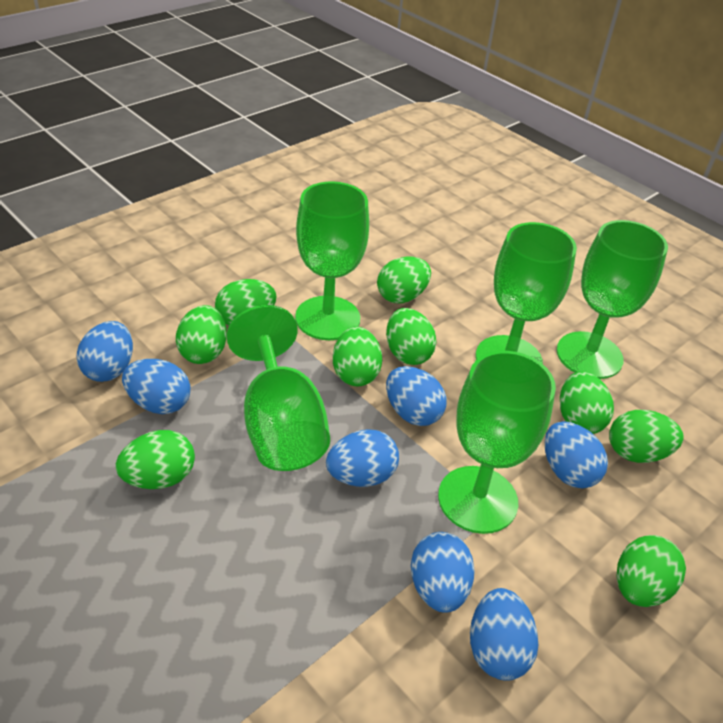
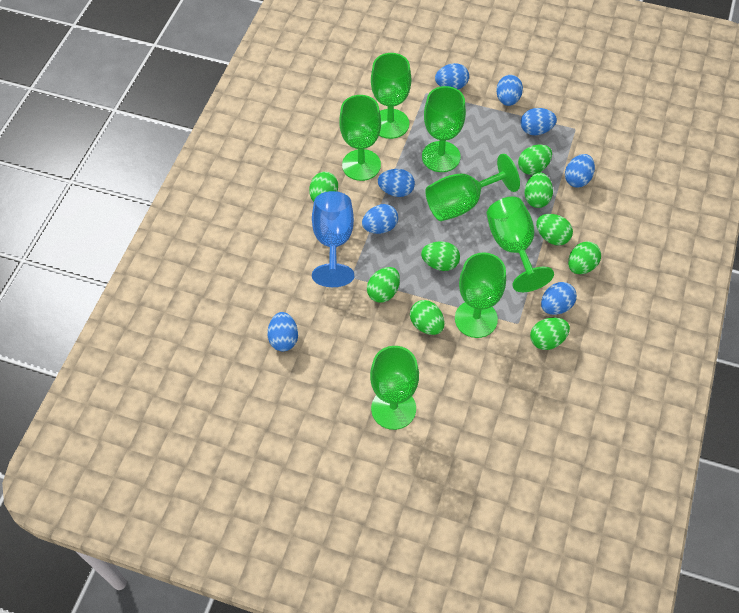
blue egg: [76,321,133,382] [122,359,190,414] [326,429,399,487] [386,366,447,426] [411,532,475,613] [470,588,538,681] [545,422,608,489] = 7 -> [267,312,298,352] [362,204,398,234] [378,169,415,197] [435,63,469,89] [496,75,523,106] [521,108,557,135] [541,282,577,315] [565,154,595,188] = 8
blue goblet: none = 0 -> [312,191,354,287] = 1
green goblet: [226,305,330,471] [295,181,369,340] [438,351,556,534] [476,222,577,364] [557,220,668,379] = 5 -> [339,95,381,181] [370,346,419,430] [371,53,411,139] [422,86,466,172] [425,154,520,221] [455,252,506,338] [487,196,554,292] = 7

